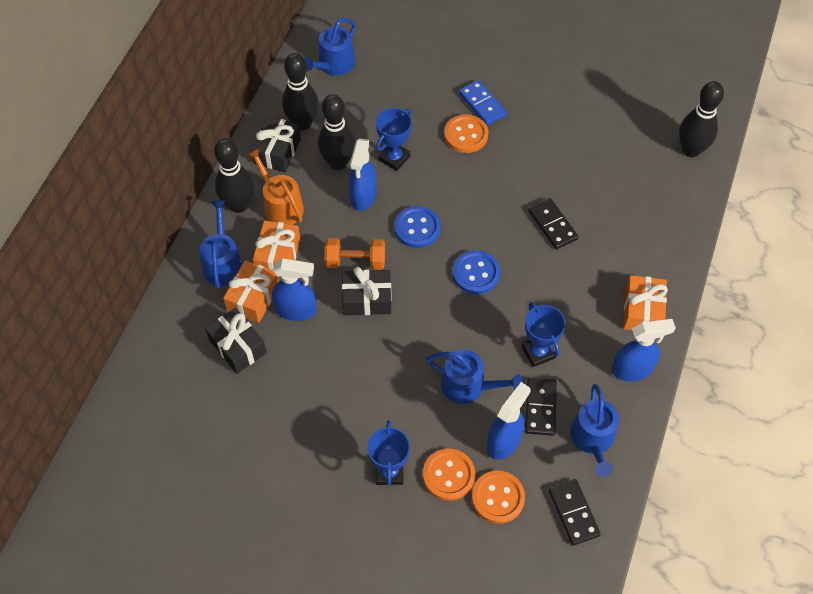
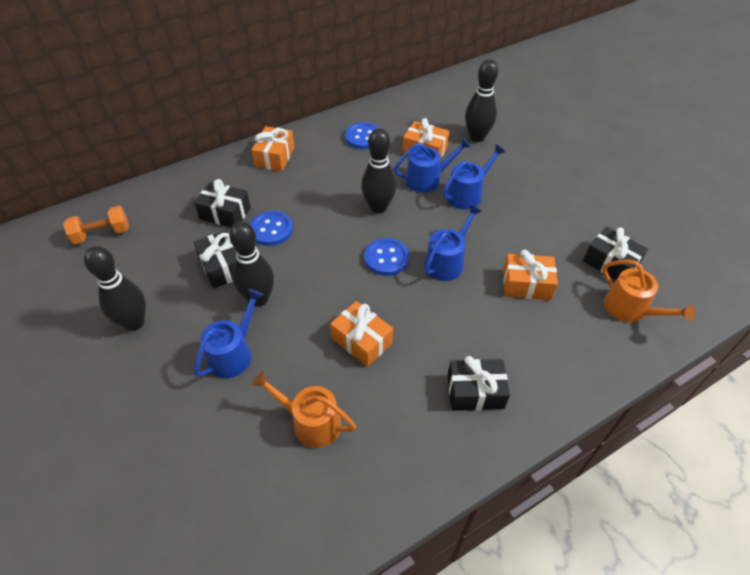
black domino: [525,378,557,436] [528,198,578,250] [548,479,601,546] = 3 -> none = 0
black gift: [205,308,267,374] [252,116,301,172] [342,267,392,315] = 3 -> [194,179,251,227] [194,230,236,289] [447,356,510,411] [583,227,648,280] = 4
blue button: [394,206,441,248] [453,250,500,294] = 2 -> [250,211,293,246] [345,122,379,150] [364,238,409,276] = 3
blue domino: [459,80,507,125] = 1 -> none = 0
blue spray bottle: [272,258,316,321] [349,138,376,211] [487,382,531,460] [612,319,676,381] = 4 -> none = 0
blue trophy: [367,420,410,485] [376,108,412,171] [522,302,566,367] = 3 -> none = 0
orange button: [423,448,475,501] [444,114,488,153] [472,471,525,524] = 3 -> none = 0
orange gift: [223,260,279,323] [253,220,300,270] [623,275,668,330] = 3 -> [252,126,295,171] [330,301,393,367] [403,118,450,158] [503,249,558,300] = 4
orange watering can: [246,148,304,225] = 1 -> [252,371,356,448] [602,260,695,323] = 2

